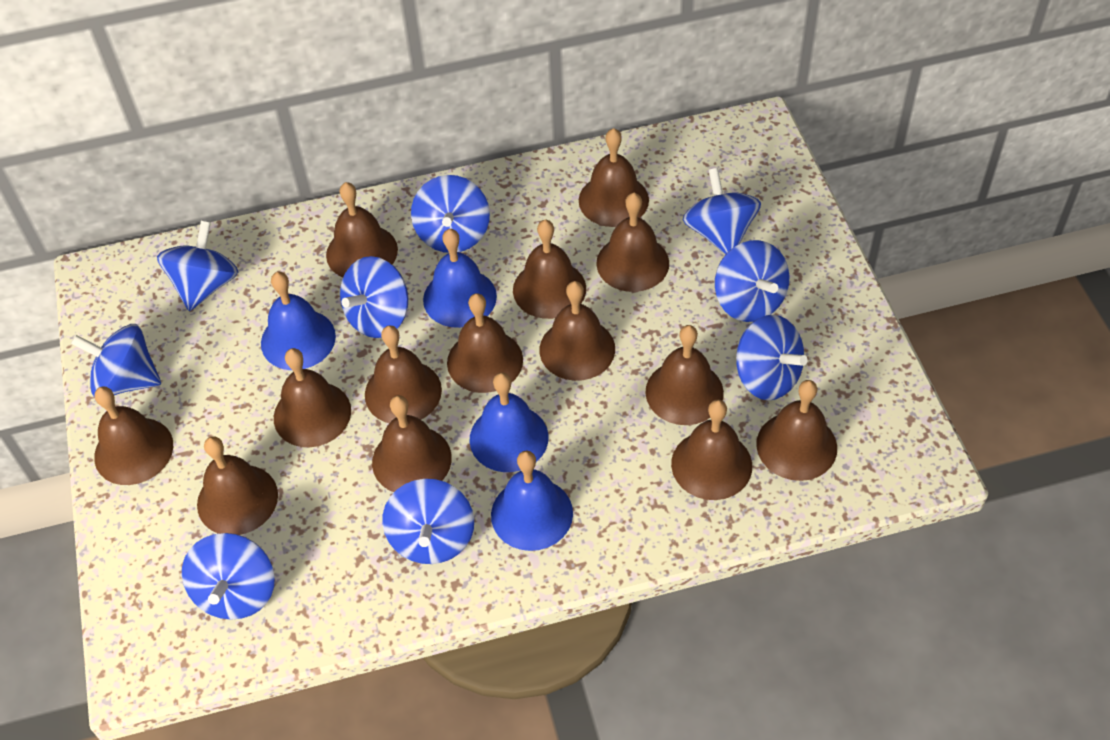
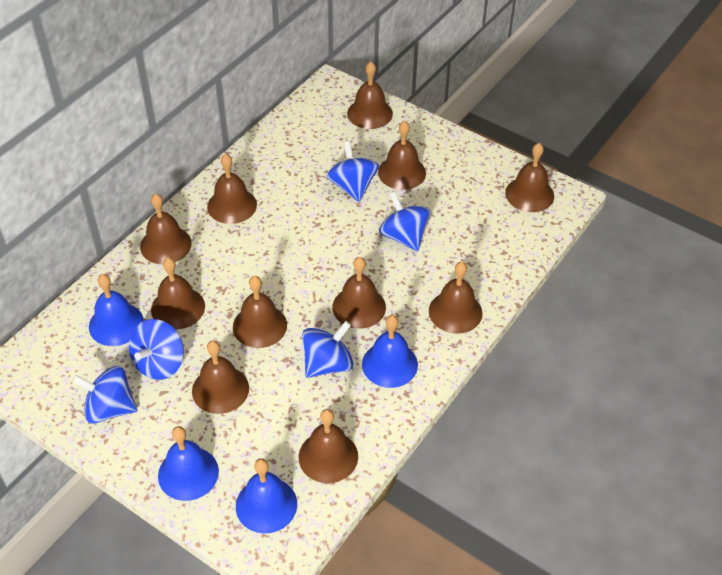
blue spinning top: [71,324,161,397] [157,221,238,311] [182,533,275,620] [340,256,408,338] [382,479,474,564] [411,175,490,253] [683,168,761,254] [715,240,789,322] [736,315,808,400] = 9 -> [72,366,137,424] [129,319,184,380] [302,321,353,378] [327,141,379,202] [379,192,431,252] = 5
brown bell: [94,386,173,485] [197,436,278,535] [274,348,351,447] [326,182,398,277] [365,325,442,423] [372,395,452,492] [447,293,523,393] [513,220,586,319] [540,281,615,381] [579,128,649,227] [596,193,669,292] [645,325,724,425] [671,400,752,500] [756,380,837,481] = 14 -> [140,193,192,264] [151,258,205,329] [192,340,249,414] [207,154,257,224] [233,276,287,348] [299,409,358,483] [332,257,386,329] [347,62,393,129] [378,121,426,190] [429,262,482,334] [505,143,554,212] = 11

